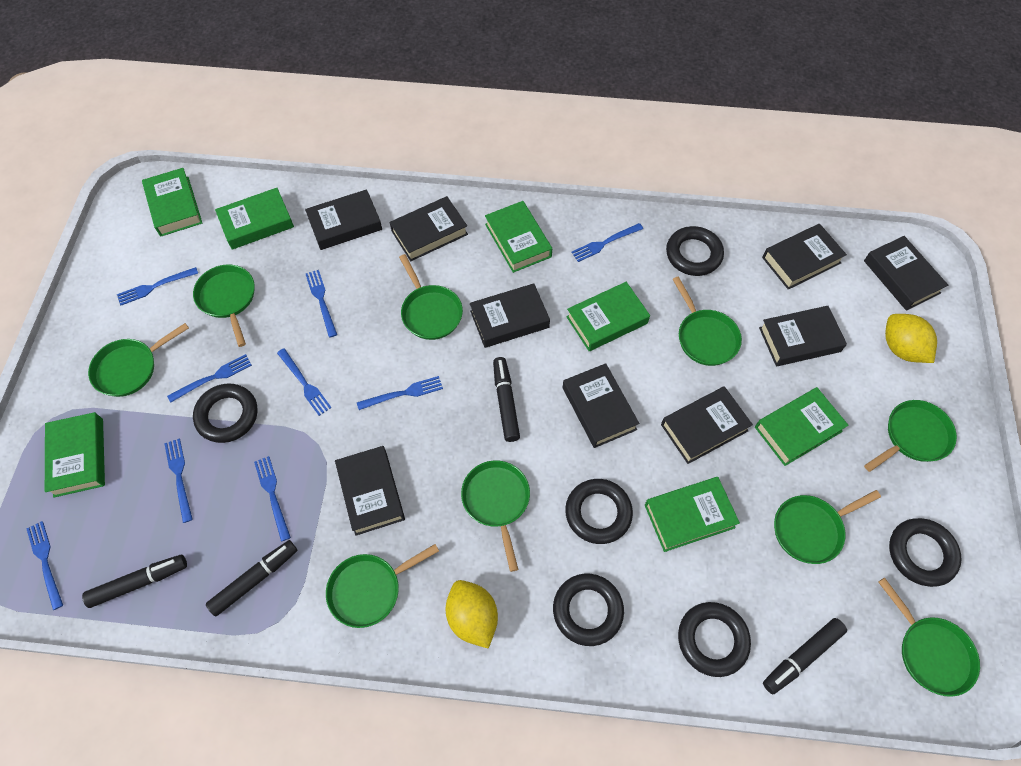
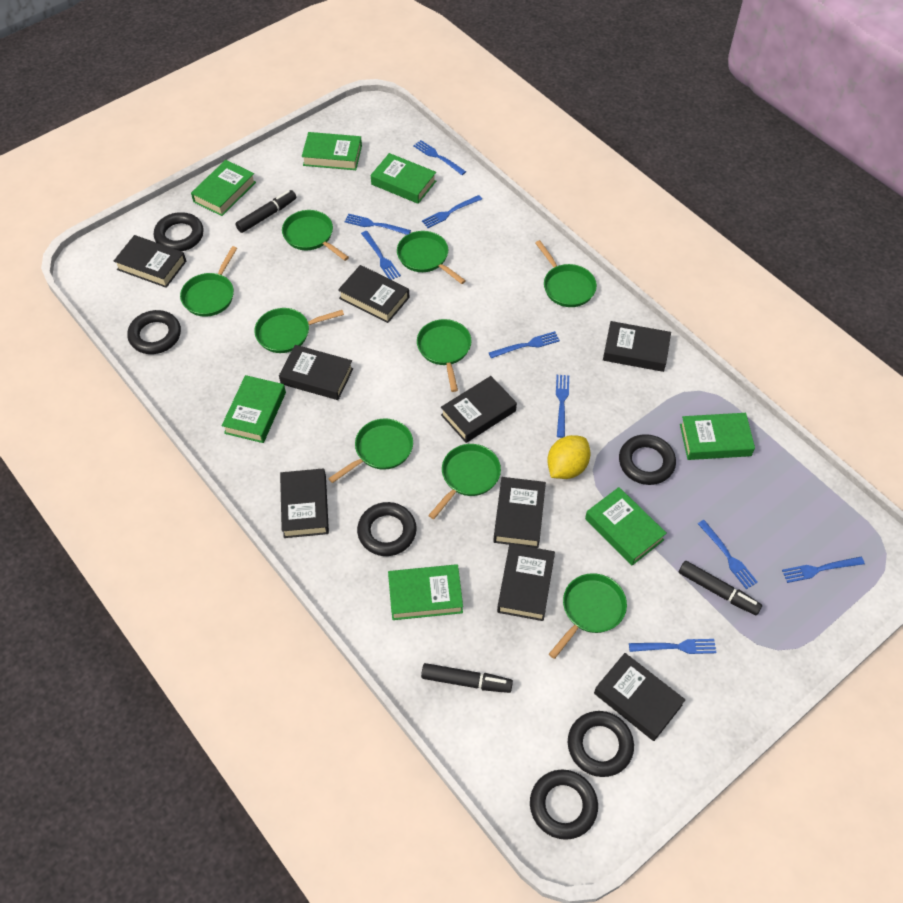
black marker: [82,555,187,608] [206,540,297,616] [493,357,520,442] [763,618,847,694] = 4 -> [235,190,296,233] [421,663,513,693] [679,561,762,616] = 3
yellow lemon: [446,580,498,649] [885,314,937,363] = 2 -> [547,435,590,479] = 1

